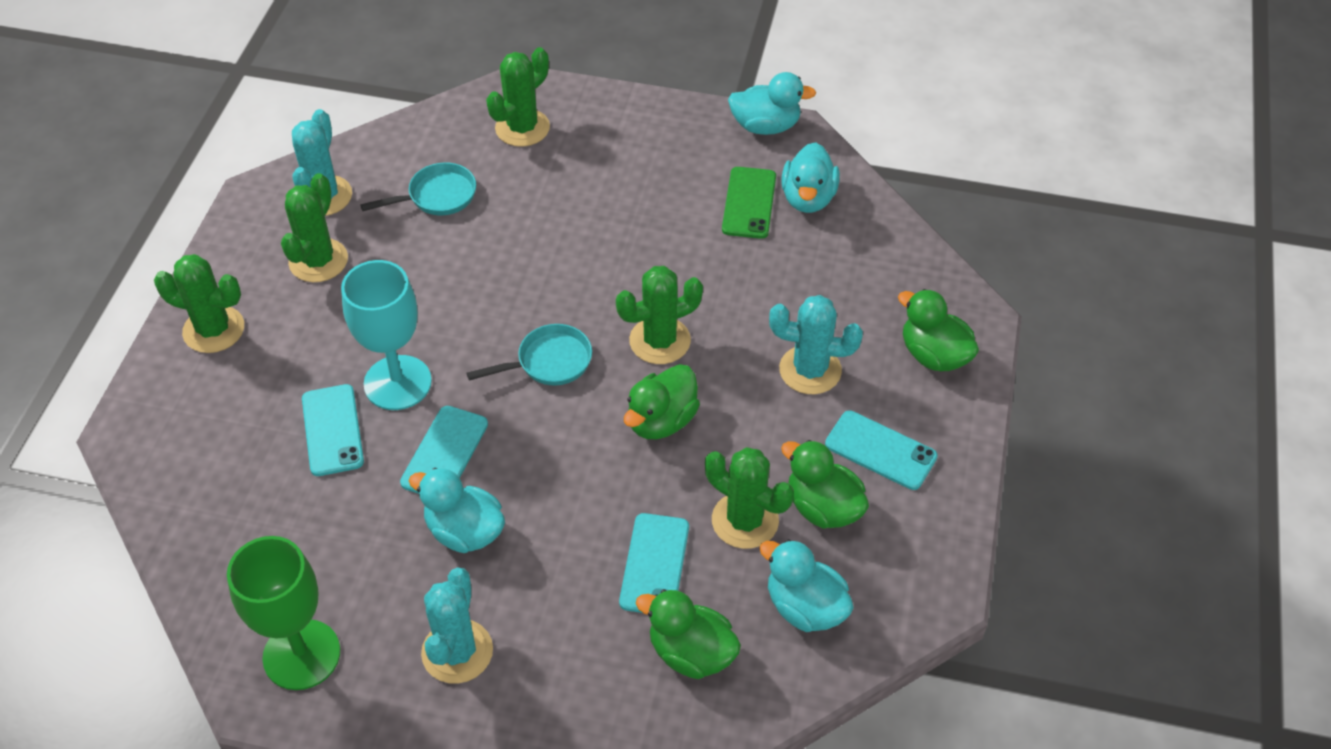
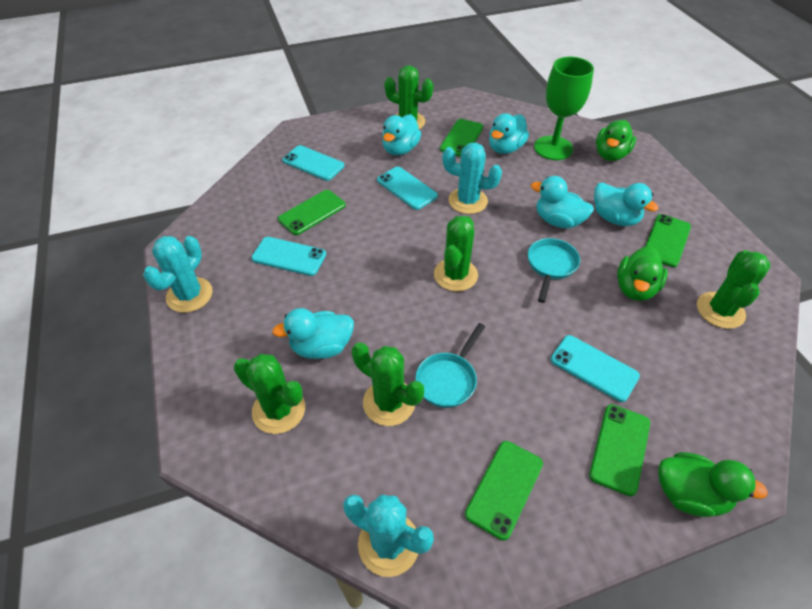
green duck: [624,364,700,439] [636,589,741,679] [781,440,869,529] [898,289,979,371] = 4 -> [596,120,636,161] [617,246,668,301] [658,452,768,517] = 3
green phone: [722,167,776,239] = 1 -> [278,190,346,235] [440,119,483,157] [465,441,543,541] [589,404,650,496] [645,214,691,267] = 5
turquoise duck: [409,468,505,553] [728,72,816,135] [759,539,854,632] [781,142,840,213] = 4 -> [272,308,354,359] [382,114,421,155] [489,113,529,154] [531,176,594,229] [594,183,659,226] = 5
turquoise goblet: [341,260,432,410] = 1 -> none = 0

